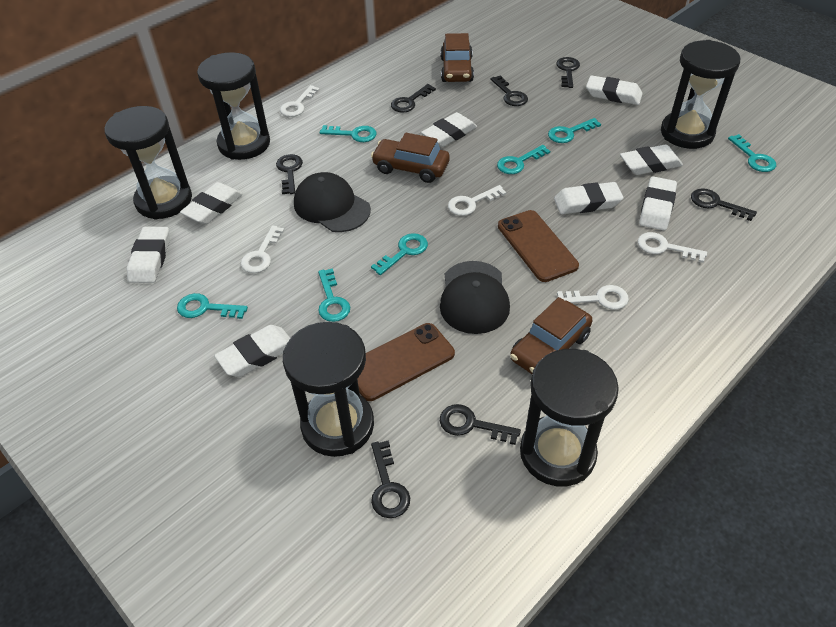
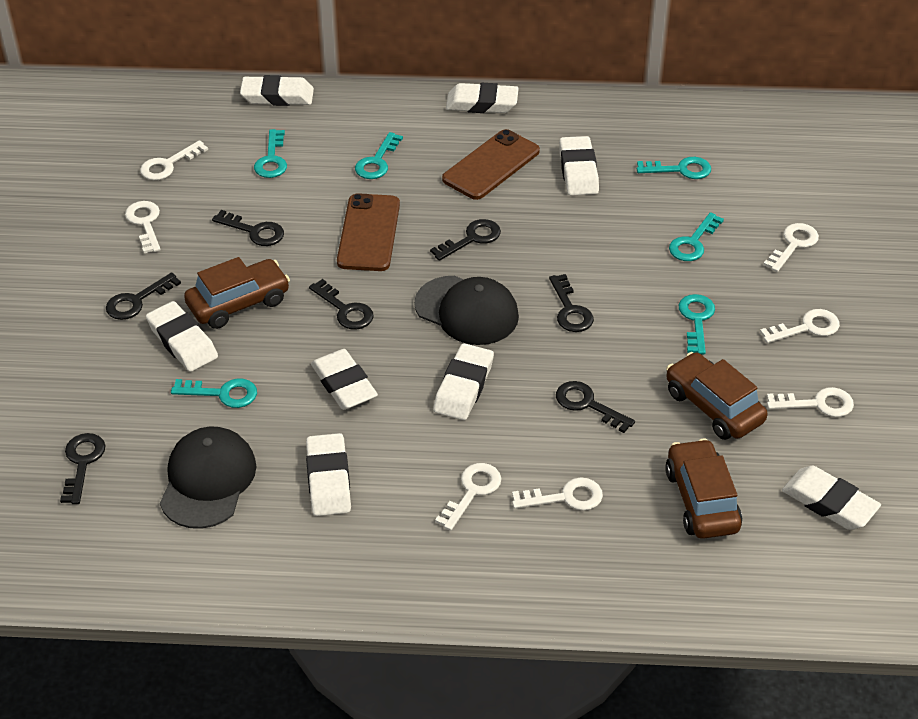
black hourglass: [104,106,192,220] [197,52,270,160] [283,322,374,457] [520,349,619,487] [661,40,740,149] = 5 -> none = 0
turquoise key: [177,293,248,319] [318,268,350,322] [320,125,377,142] [371,233,428,275] [497,145,550,174] [548,118,601,143] [728,134,776,172] = 7 -> [171,378,257,408] [254,129,287,178] [355,132,403,179] [637,157,711,179] [669,212,724,261] [679,294,715,355] = 6
white key: [241,225,285,273] [280,85,320,117] [448,185,506,216] [557,285,629,310] [638,232,707,263] = 5 -> [125,201,161,253] [140,140,208,180] [435,463,502,531] [512,478,603,511] [760,309,840,343] [763,223,819,272] [767,387,854,417] = 7

